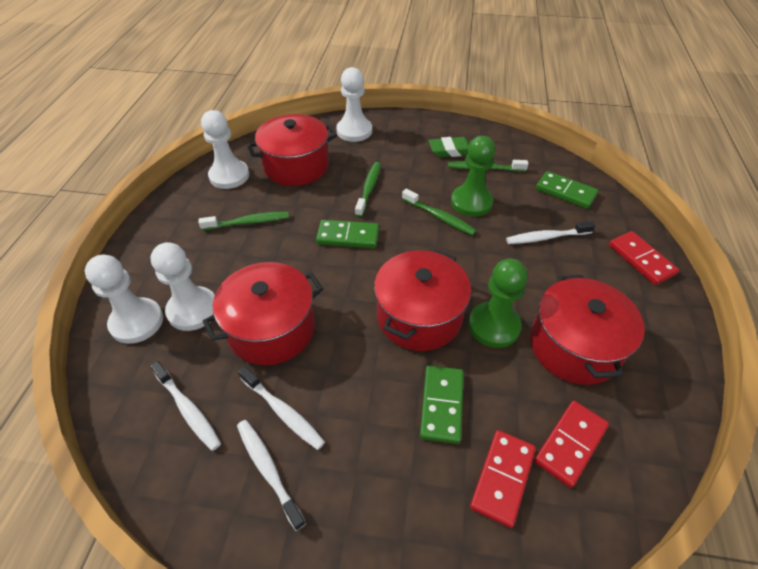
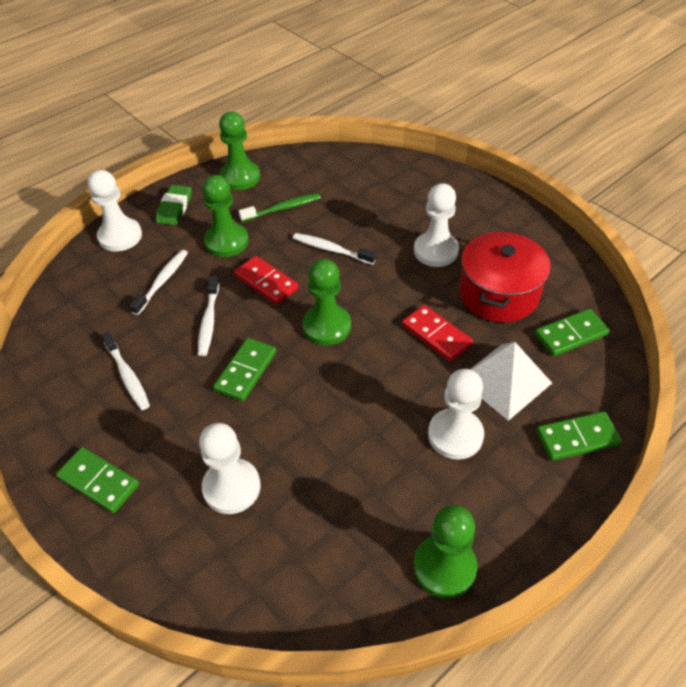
green domino: [316,220,379,248] [420,365,464,444] [536,171,598,209] = 3 -> [56,447,139,513] [213,338,276,402] [535,309,610,356] [536,412,622,461] = 4
green pawn: [451,136,495,217] [468,259,527,348] = 2 -> [202,175,249,257] [219,112,260,190] [302,259,351,345] [414,505,478,598] = 4
green toothbrush: [199,212,289,230] [355,162,381,217] [402,189,477,235] [448,160,528,172] = 4 -> [239,193,321,222] = 1
red domino: [470,430,536,528] [534,401,609,488] [609,231,679,285] = 3 -> [234,256,298,305] [402,305,473,362] = 2
red pot: [203,262,323,365] [247,114,337,186] [374,250,471,351] [530,275,645,385] = 4 -> [459,230,551,322] = 1
white pyramid: none = 0 -> [470,342,552,421] = 1

